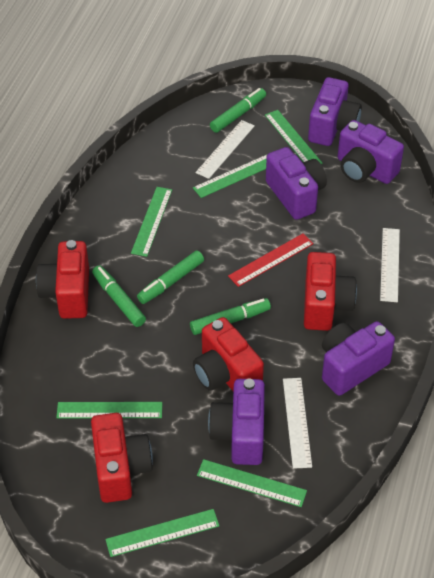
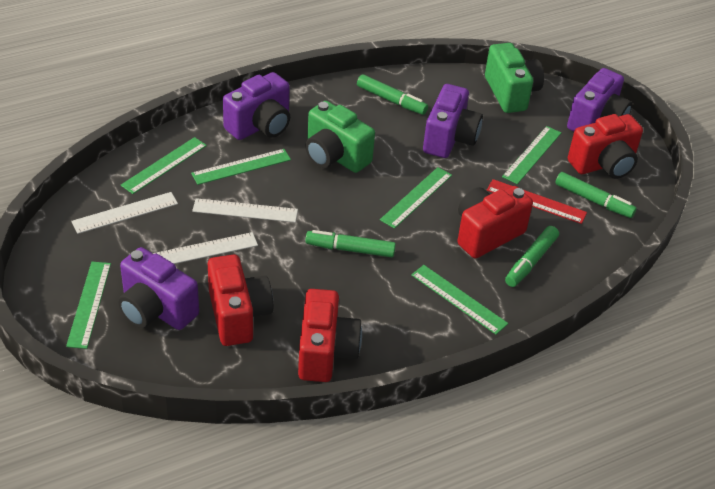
green camera: none = 0 -> [305,101,375,173] [485,43,544,113] = 2
purple camera: [208,378,265,465] [266,147,327,220] [308,77,362,146] [322,321,395,396] [338,120,404,184] = 5 -> [118,247,199,330] [223,72,290,140] [423,84,483,158] [567,68,632,132] = 4

